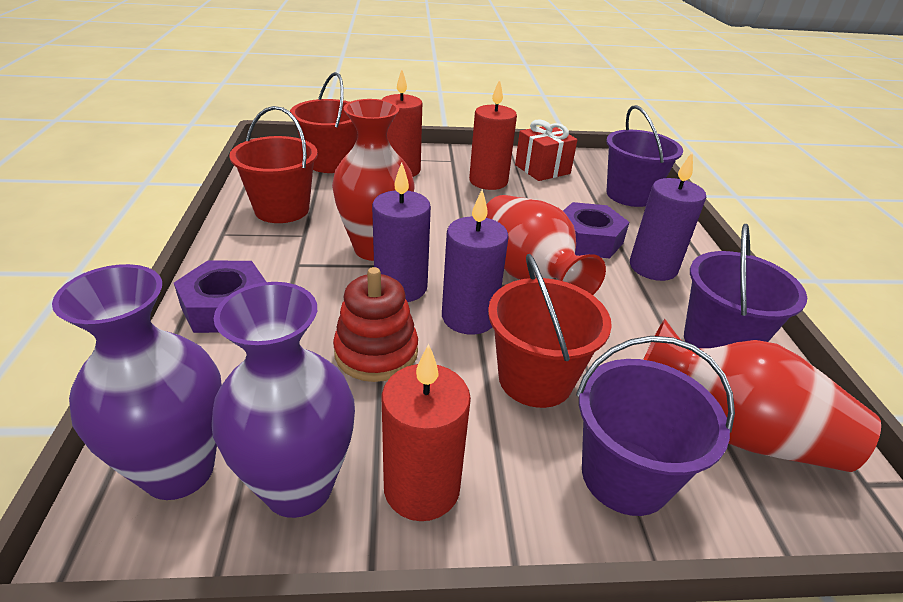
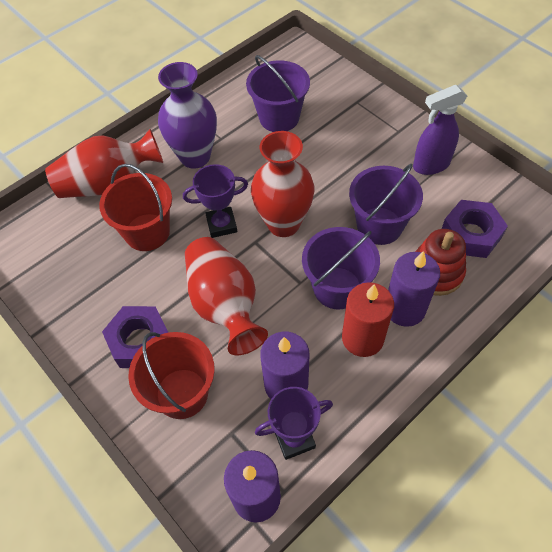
purple spray bottle: none = 0 -> [413,85,467,175] = 1
purple trophy: none = 0 -> [183,164,248,238] [255,387,333,460] = 2
purple vase: [52,264,222,500] [211,282,355,518] = 2 -> [158,62,217,168] = 1
red bucket: [229,106,318,223] [290,72,358,173] [488,254,612,408] = 3 -> [99,164,172,251] [128,332,215,419] = 2
red candle: [381,344,471,521] [382,69,422,177] [469,79,517,190] = 3 -> [342,282,394,357] = 1
red gift: [515,120,578,181] = 1 -> none = 0

